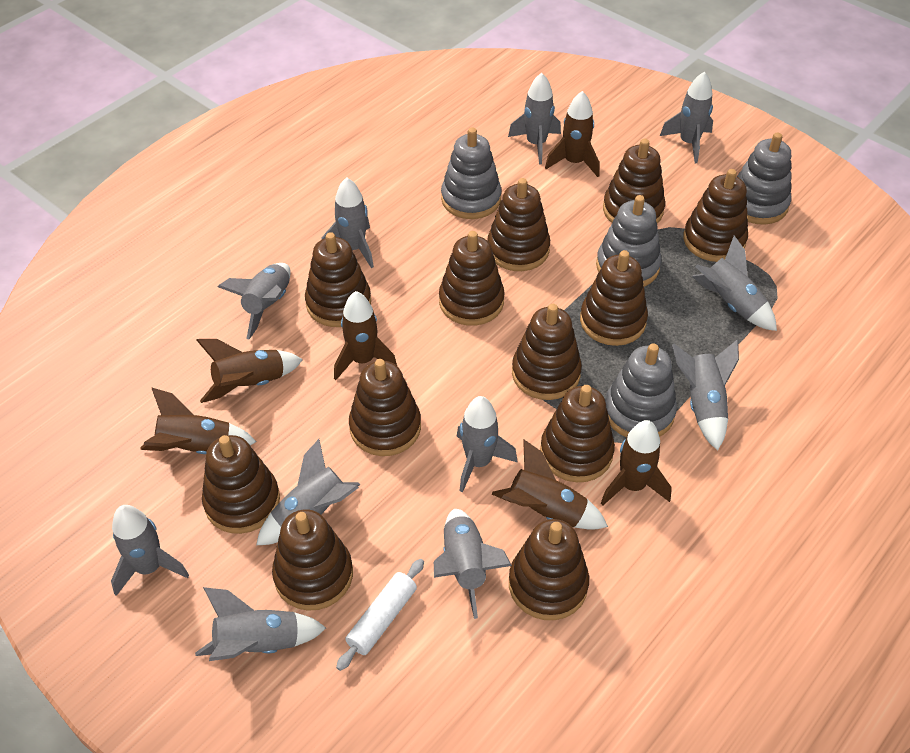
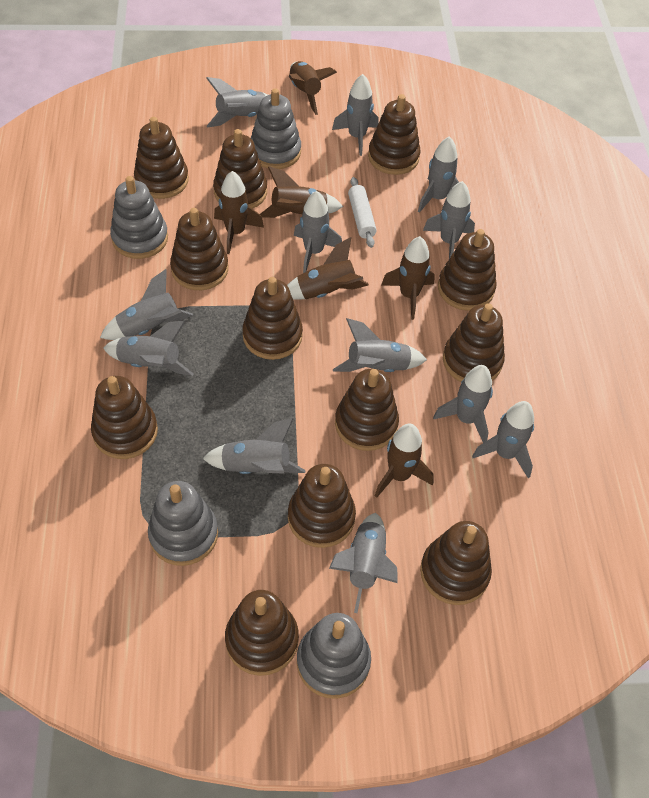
grey rocket: [111,505,189,596] [195,587,326,661] [218,263,291,339] [256,439,360,545] [322,178,374,268] [434,509,512,619] [457,396,517,492] [508,73,561,164] [660,72,713,163] [672,339,739,451] [692,236,777,331] = 11 -> [100,269,193,340] [103,321,193,376] [202,418,306,474] [206,77,268,127] [294,191,342,273] [329,513,397,613] [332,74,379,156] [333,318,427,372] [418,136,459,213] [423,181,475,259] [433,365,493,443] [472,401,534,478] = 12

